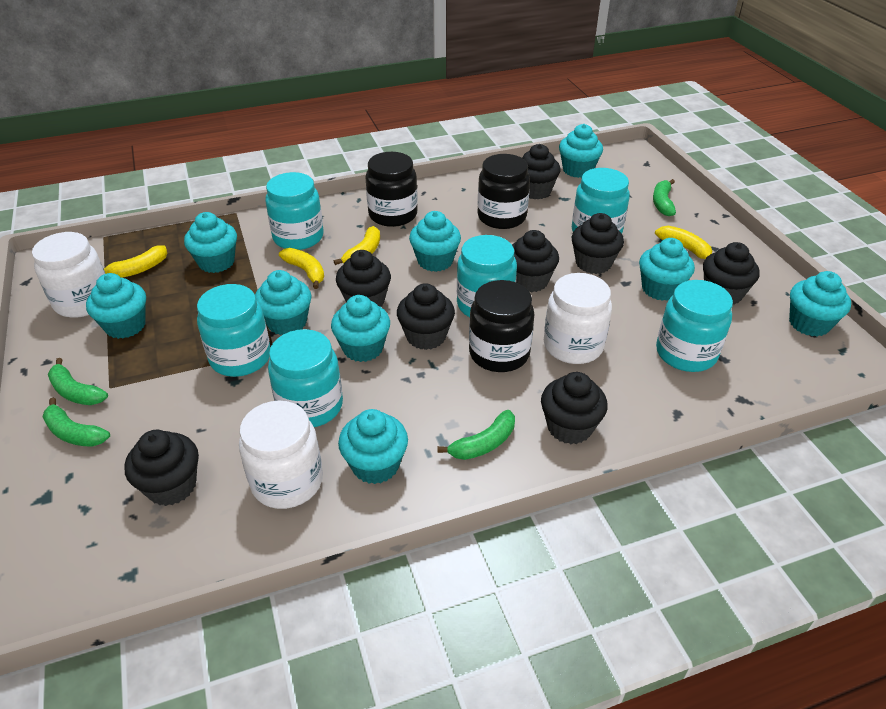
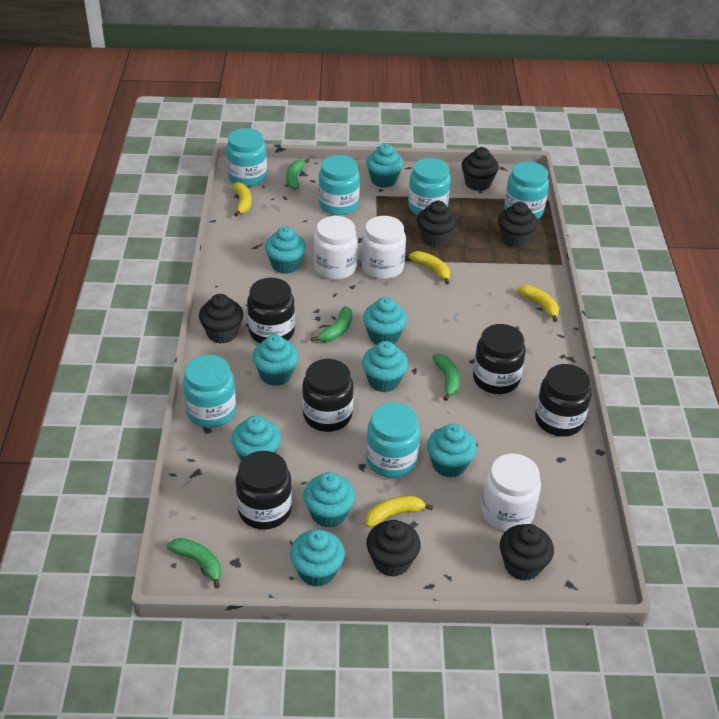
black cupcake: [124,430,199,506] [336,250,391,307] [397,283,455,350] [512,230,559,292] [522,144,560,199] [541,372,608,444] [572,213,624,274] [703,242,760,305] = 8 -> [199,294,243,344] [367,520,420,577] [417,201,457,247] [461,147,499,191] [498,202,538,248] [500,524,554,581] = 6
black jar: [365,152,418,227] [469,280,535,372] [477,154,530,229] = 3 -> [236,451,292,530] [247,278,295,343] [302,359,354,432] [473,324,526,394] [535,364,592,437] = 5

